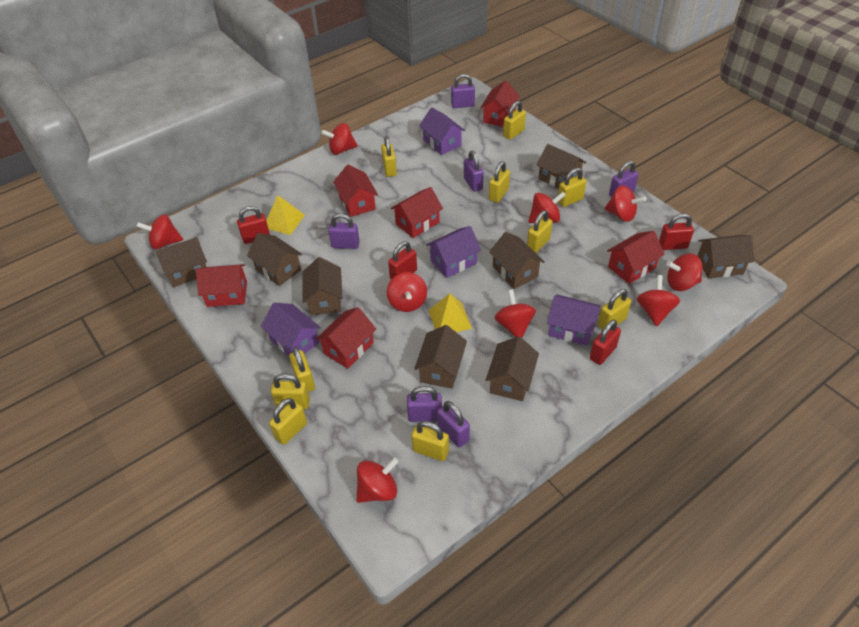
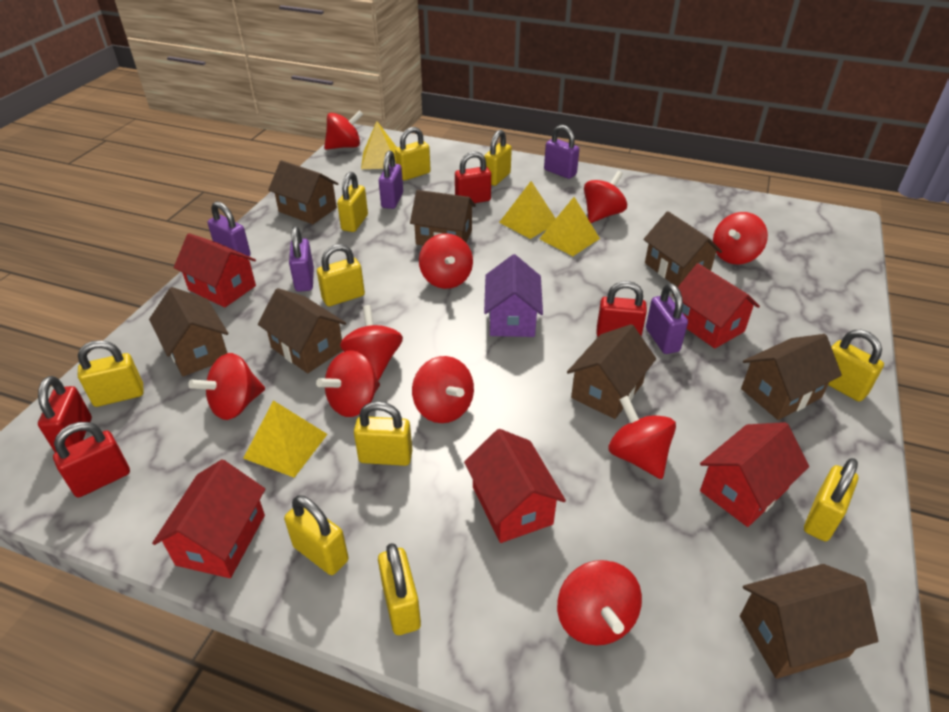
purple house: [261,303,321,356] [419,108,465,155] [426,226,481,278] [547,295,601,346] = 4 -> [484,254,543,337] = 1
purple padlock: [328,213,360,249] [407,386,442,422] [437,401,470,448] [451,74,475,108] [464,151,483,192] [609,161,639,198] = 6 -> [208,201,251,256] [289,226,314,292] [379,150,403,209] [544,125,580,179] [646,283,688,354] = 5
red house: [196,264,247,307] [316,307,376,369] [333,165,378,217] [391,187,443,238] [480,81,520,127] [607,231,665,284] = 6 -> [152,460,265,578] [174,233,256,308] [464,429,566,543] [672,263,760,349] [700,422,809,527] = 5
red spinning top: [136,214,183,250] [321,123,358,155] [356,457,399,503] [387,272,427,312] [495,289,536,338] [528,192,565,223] [605,185,646,222] [637,275,680,327] [666,253,702,291] = 9 -> [188,353,265,420] [316,350,380,417] [324,110,363,150] [340,305,403,380] [412,356,474,423] [419,233,473,289] [557,560,642,646] [584,171,627,223] [608,396,676,479] [713,212,768,265] = 10
yellow pyramid: [266,195,305,235] [429,293,472,332] = 2 -> [243,400,327,478] [361,121,397,169] [499,181,556,239] [539,197,600,256] = 4

